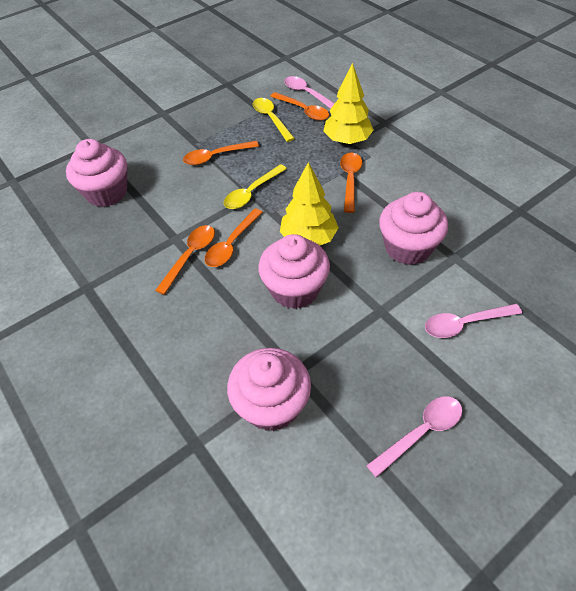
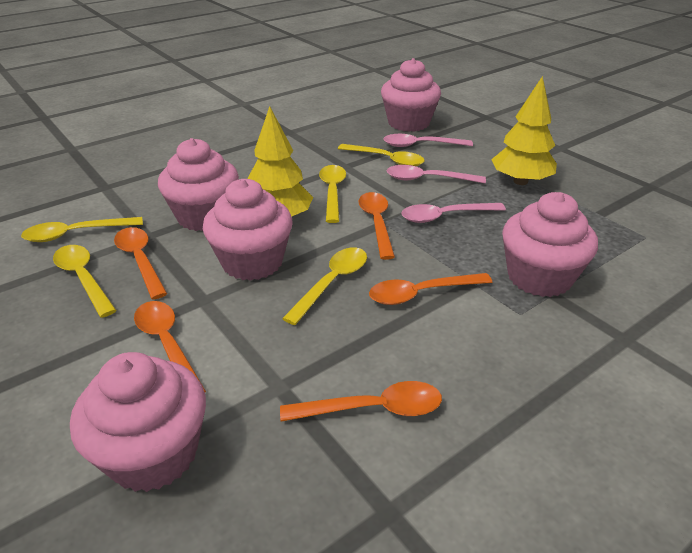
pink cupcake: [66,139,127,207] [227,348,311,431] [258,234,330,309] [379,192,448,265] = 4 -> [70,352,206,492] [158,138,239,231] [203,179,293,281] [381,58,441,132] [502,192,598,297] = 5
yellow spoon: [224,164,287,209] [253,98,295,142] = 2 -> [21,217,143,242] [53,245,117,318] [282,247,367,325] [319,165,346,223] [338,144,425,166] = 5

